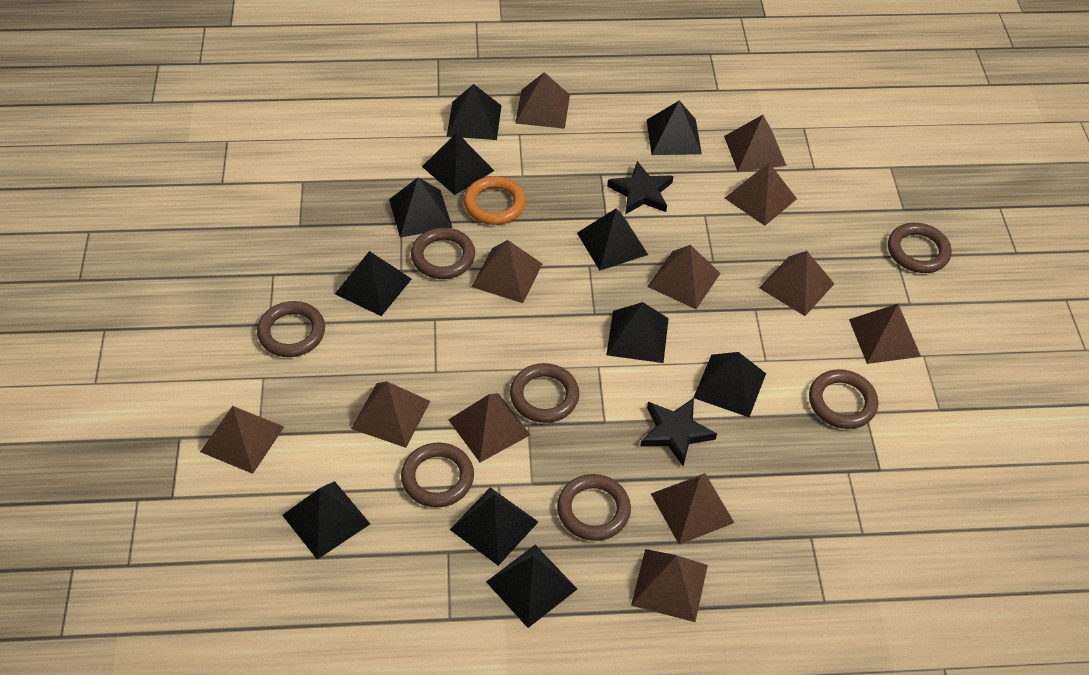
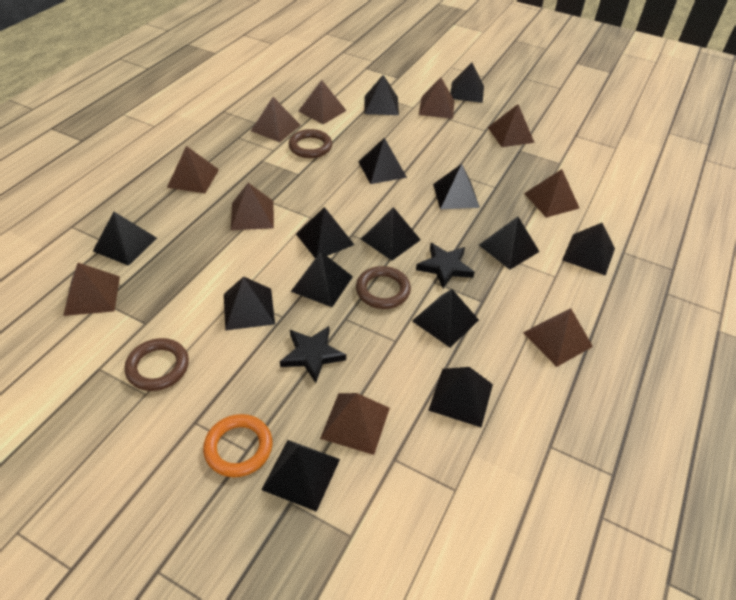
black pyramid: [282,481,370,559] [335,251,412,316] [389,177,452,238] [422,133,494,195] [447,84,502,140] [450,487,538,566] [486,545,577,628] [577,208,648,271] [606,302,669,363] [647,100,702,155] [693,352,766,417] = 11 -> [93,212,157,266] [224,276,275,330] [261,440,340,512] [291,252,353,307] [296,207,354,259] [358,138,407,184] [361,207,421,261] [364,75,399,115] [412,289,479,347] [428,367,493,427] [433,164,480,209] [450,63,484,103] [479,217,540,270] [562,223,615,276] = 14
brown pyramid: [200,406,284,474] [351,381,430,448] [448,393,531,462] [472,240,542,303] [515,72,570,129] [631,549,708,622] [647,245,721,309] [651,473,734,544] [724,115,786,172] [725,163,797,226] [759,251,834,316] [849,304,921,364] = 12 -> [63,263,120,316] [167,146,219,193] [231,183,274,230] [251,97,301,142] [298,80,347,124] [320,393,390,455] [419,77,455,119] [488,104,535,147] [523,308,593,367] [524,169,579,218] = 10
brown ring: [257,301,325,357] [401,442,474,507] [411,228,475,279] [510,363,579,423] [557,474,631,541] [809,369,878,429] [888,223,952,273] = 7 -> [124,338,189,391] [289,129,332,158] [356,266,411,309] = 3

